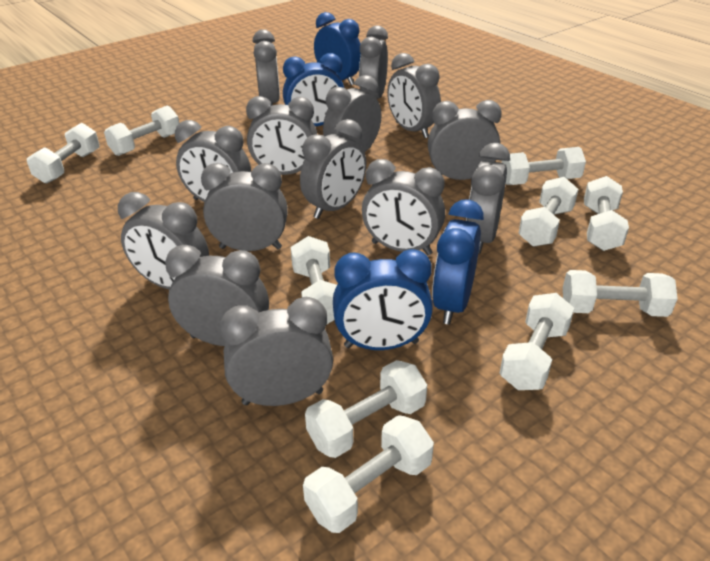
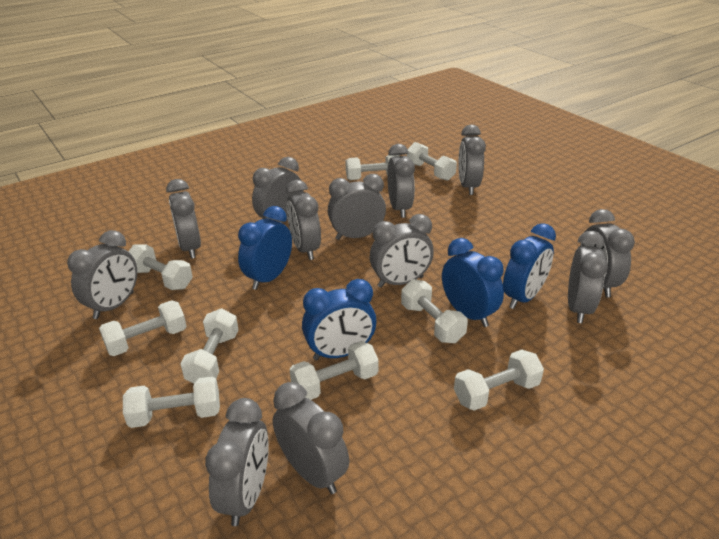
grey clock: [118,192,209,289] [165,245,269,346] [175,120,251,202] [201,163,288,251] [220,297,333,406] [246,96,317,175] [253,29,280,106] [300,119,366,219] [323,75,382,152] [359,25,388,99] [362,159,445,255] [387,53,441,138] [428,100,502,180] [466,143,510,254] = 14 -> [67,230,137,319] [166,179,201,259] [205,398,269,526] [252,157,304,223] [273,382,349,494] [286,180,321,260] [328,174,386,240] [370,214,434,288] [387,144,415,218] [458,125,486,195] [568,231,608,323] [580,209,635,297] = 12
white dumbbell: [27,123,100,183] [104,106,179,156] [291,236,337,325] [303,415,434,533] [305,360,427,458] [500,293,575,390] [501,147,586,185] [518,177,579,247] [563,270,678,317] [584,176,629,251] = 10 -> [99,300,187,356] [123,376,220,428] [128,244,193,290] [180,308,238,384] [290,341,379,400] [345,155,400,180] [401,279,468,343] [407,142,457,181] [454,350,544,411] = 9

